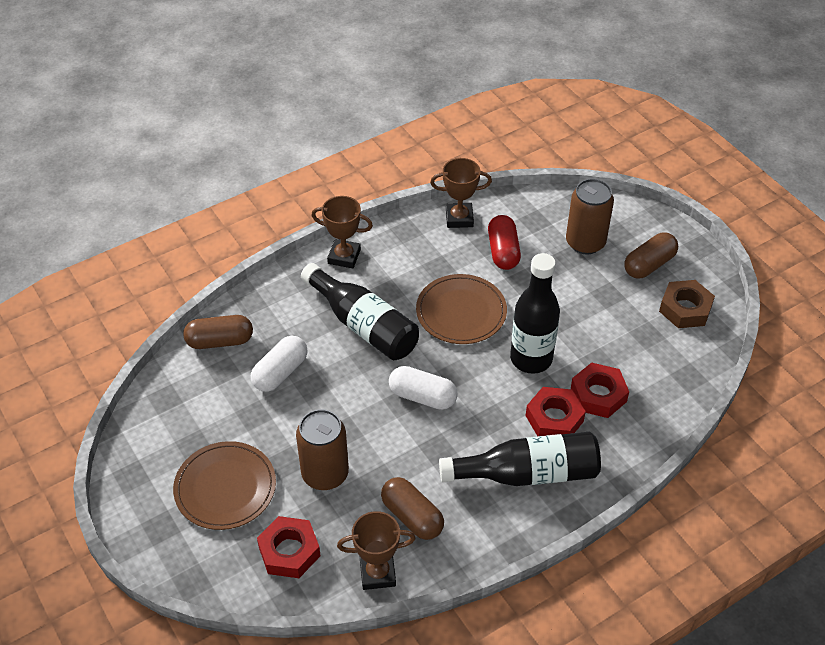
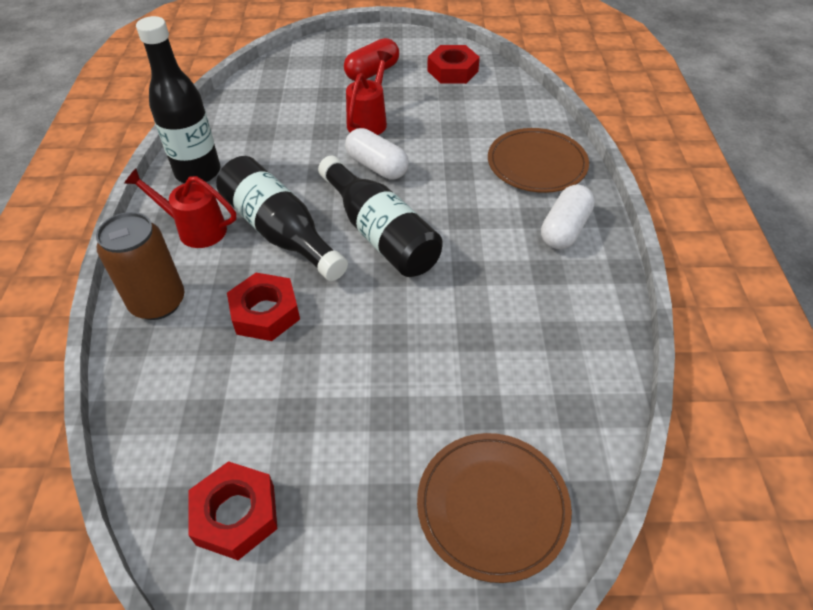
brown can: [296,409,349,490] [566,179,614,254] = 2 -> [96,212,184,320] = 1
brown capsule: [183,315,253,349] [381,477,444,540] [624,232,678,279] = 3 -> none = 0
brown nut: [659,280,715,328] = 1 -> none = 0
brown trophy: [311,196,373,268] [337,511,416,590] [430,158,492,228] = 3 -> none = 0
red watering can: none = 0 -> [124,169,236,248] [346,51,393,135] = 2

